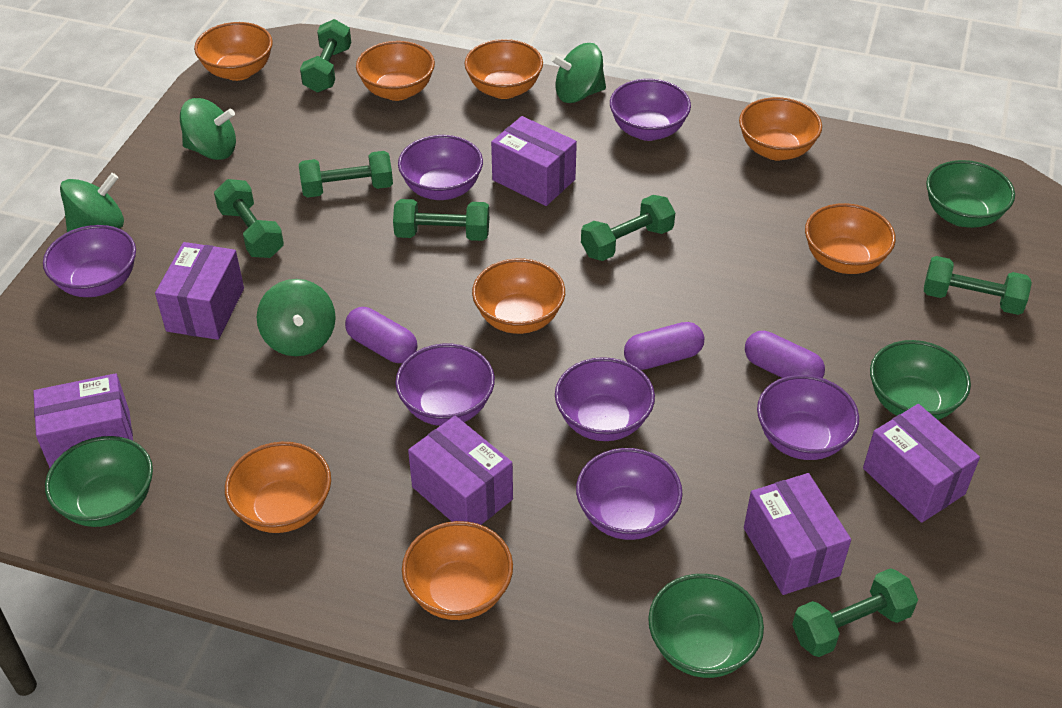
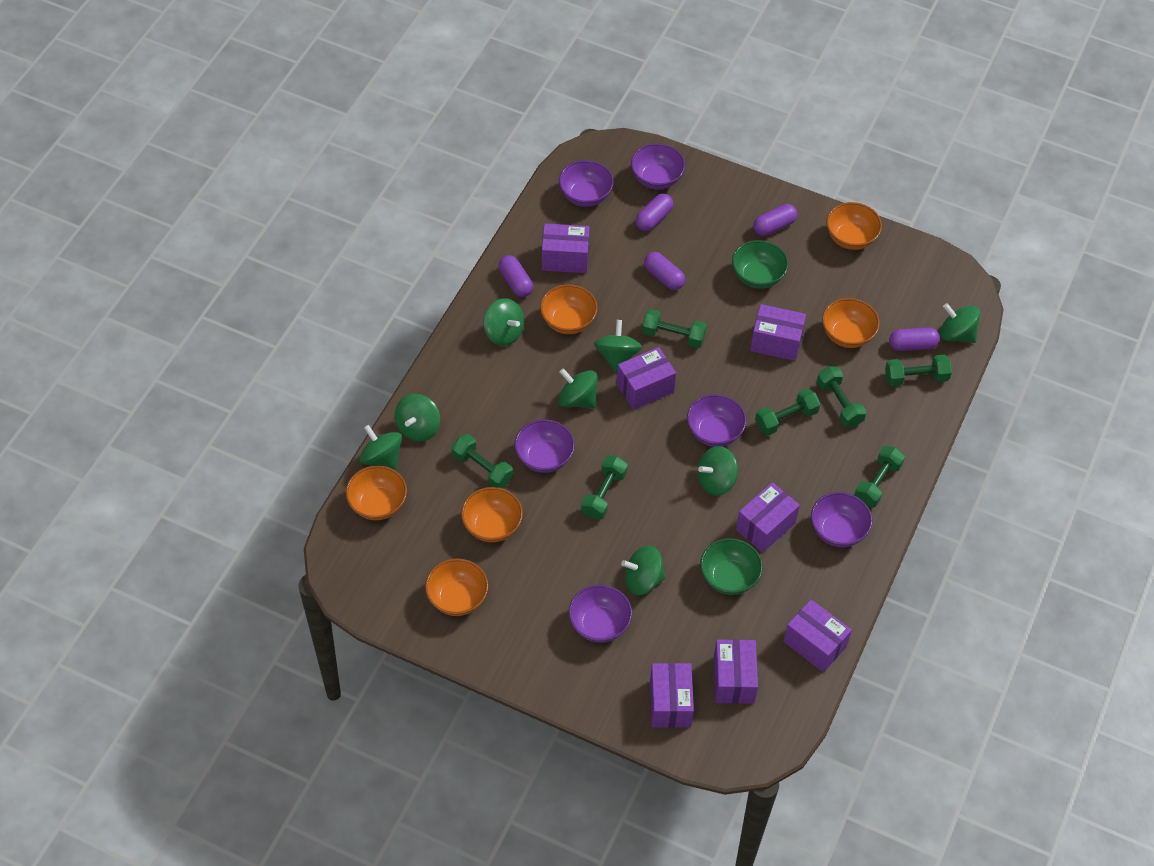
green bowl: [45,436,153,527] [648,574,764,678] [870,340,971,420] [926,160,1015,228] = 4 -> [700,538,763,595] [732,240,788,289] = 2
green spinning top: [60,173,124,232] [180,98,236,160] [257,279,336,356] [551,43,606,103] = 4 -> [359,425,402,471] [395,394,440,442] [483,298,524,346] [559,368,598,408] [594,320,642,373] [621,545,666,595] [698,446,738,496] [940,303,980,343] = 8
orange bowl: [194,22,273,81] [225,442,331,533] [356,41,435,101] [402,521,513,620] [464,39,543,99] [472,259,565,334] [739,97,822,160] [805,203,896,274] = 8 -> [345,465,407,520] [425,559,488,616] [461,487,523,542] [540,284,598,334] [822,298,880,348] [826,202,882,250] = 6
purple bowl: [43,225,136,297] [395,344,495,426] [398,135,483,200] [555,357,655,441] [576,448,682,540] [610,79,691,141] [757,375,859,460] = 7 -> [514,419,575,473] [559,160,614,207] [569,585,632,643] [631,143,685,189] [687,394,746,447] [811,492,872,547] = 6
purple box: [33,373,133,468] [155,242,244,340] [408,416,513,525] [491,116,577,206] [744,473,851,595] [863,404,980,523] = 6 -> [542,223,590,273] [616,347,676,410] [650,663,694,728] [714,639,758,704] [736,482,800,552] [750,304,806,361] [783,600,852,672] = 7
purple capsule: [345,307,417,363] [624,322,704,370] [745,331,825,378] = 3 -> [498,255,533,297] [635,193,673,231] [644,252,685,290] [753,204,797,236] [889,327,940,351] = 5

